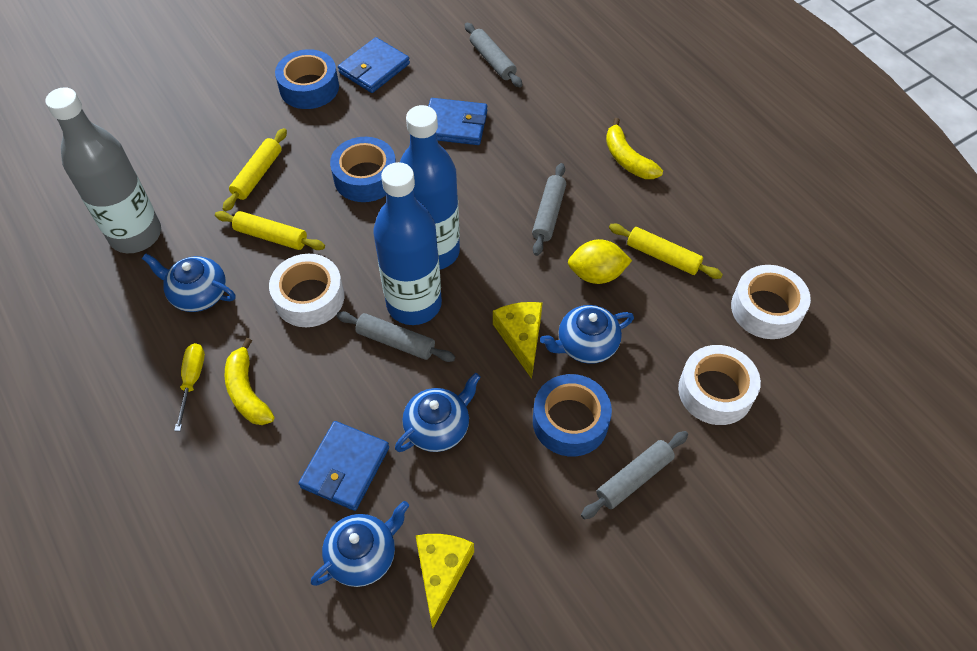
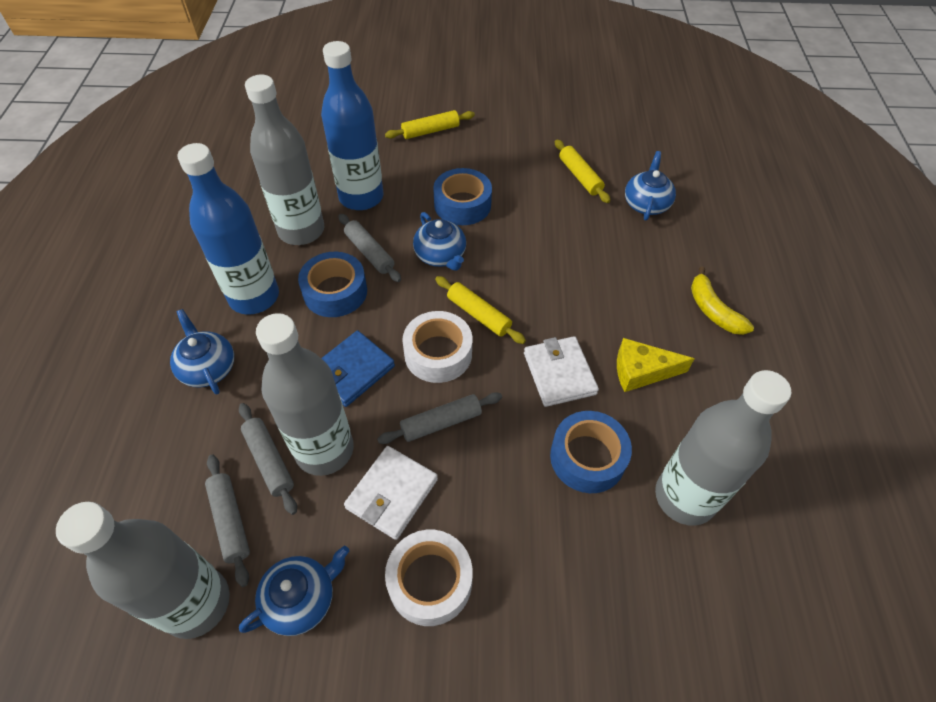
blue wallet: [299,421,389,511] [338,37,410,93] [428,98,487,145] = 3 -> [321,331,395,407] = 1
grey bottle: [45,87,161,253] = 1 -> [56,502,230,639] [245,75,324,245] [256,313,354,476] [655,370,791,526] = 4
white tape: [269,254,344,327] [678,345,761,425] [731,265,811,339] = 3 -> [385,530,473,626] [402,311,472,383] = 2
white wallet: none = 0 -> [344,446,438,540] [524,336,599,407] = 2
yellow banana: [224,338,275,425] [606,118,663,179] = 2 -> [691,266,754,335] = 1
yellow cheese: [415,534,474,628] [493,302,542,379] = 2 -> [617,338,694,392] = 1
yellow lemon: [568,239,632,284] = 1 -> none = 0
yellow screwdriver: [174,343,205,431] = 1 -> none = 0

